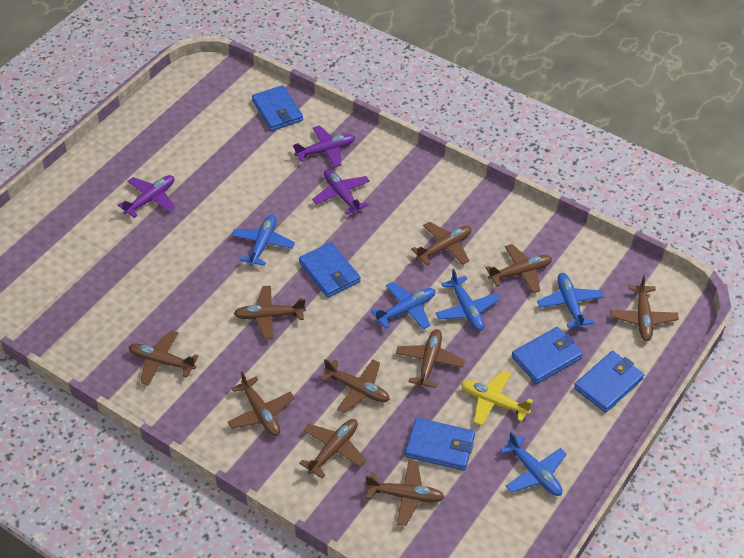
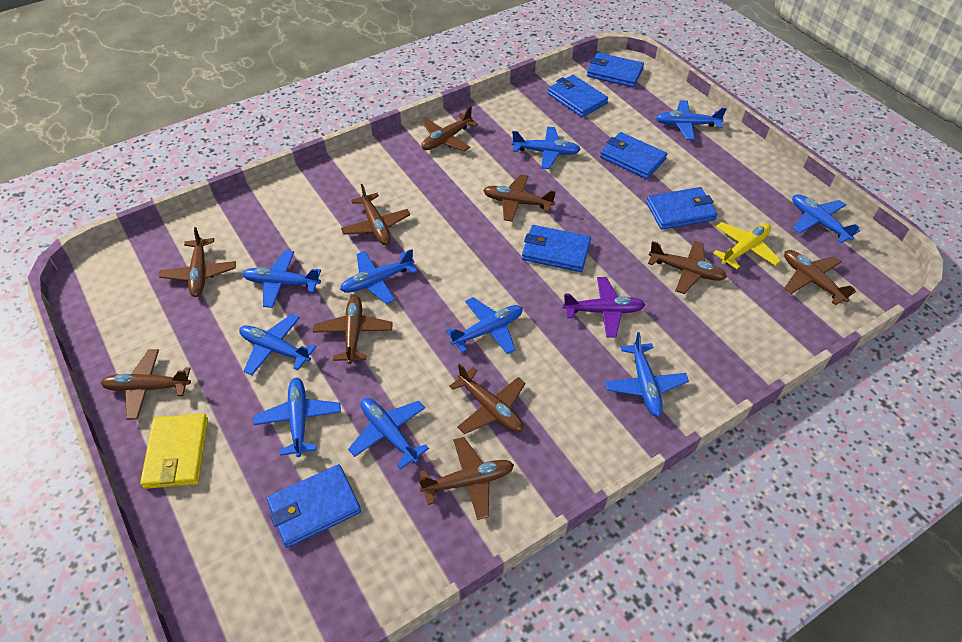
blue plane: [231,215,295,266] [371,282,435,330] [436,269,500,331] [500,432,567,496] [537,273,604,329] = 5 -> [239,314,316,376] [242,250,321,308] [254,378,341,457] [340,249,417,304] [348,398,429,469] [446,297,523,354] [512,127,581,169] [605,332,689,417] [656,100,727,140] [792,194,860,243] = 10
blue wallet: [252,85,303,131] [299,242,361,298] [405,418,475,471] [512,327,583,384] [574,351,644,413] = 5 -> [266,464,361,548] [522,225,591,272] [547,75,608,117] [587,52,644,87] [600,132,667,179] [646,187,717,230] = 6
purple plane: [118,175,175,218] [293,125,355,168] [312,169,370,215] = 3 -> [563,277,645,338] = 1
yellow wallet: none = 0 -> [140,413,208,489] = 1

